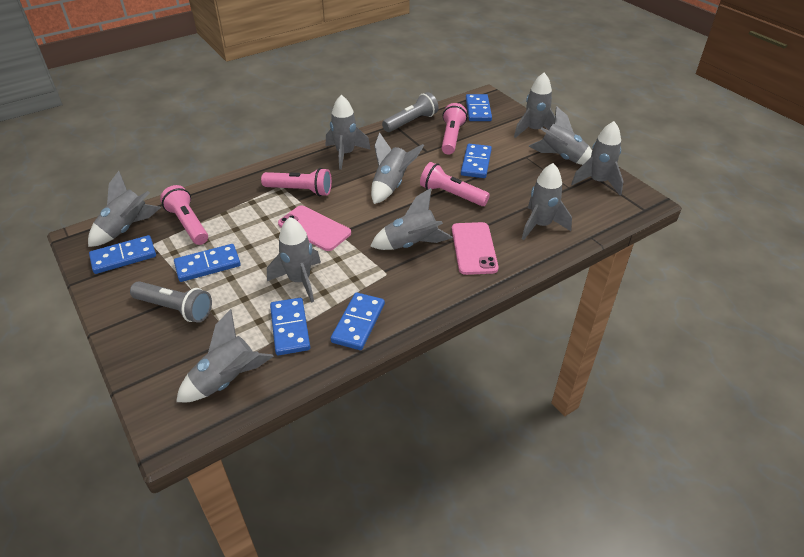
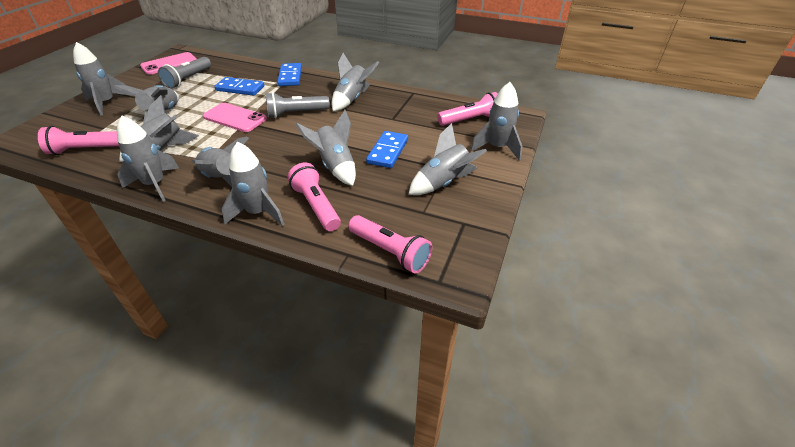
blue domino: [89,235,156,274] [174,244,241,282] [270,298,310,355] [331,292,385,350] [461,144,492,178] [466,94,492,121] = 6 -> [214,77,264,96] [277,63,302,86] [366,131,408,168] = 3

